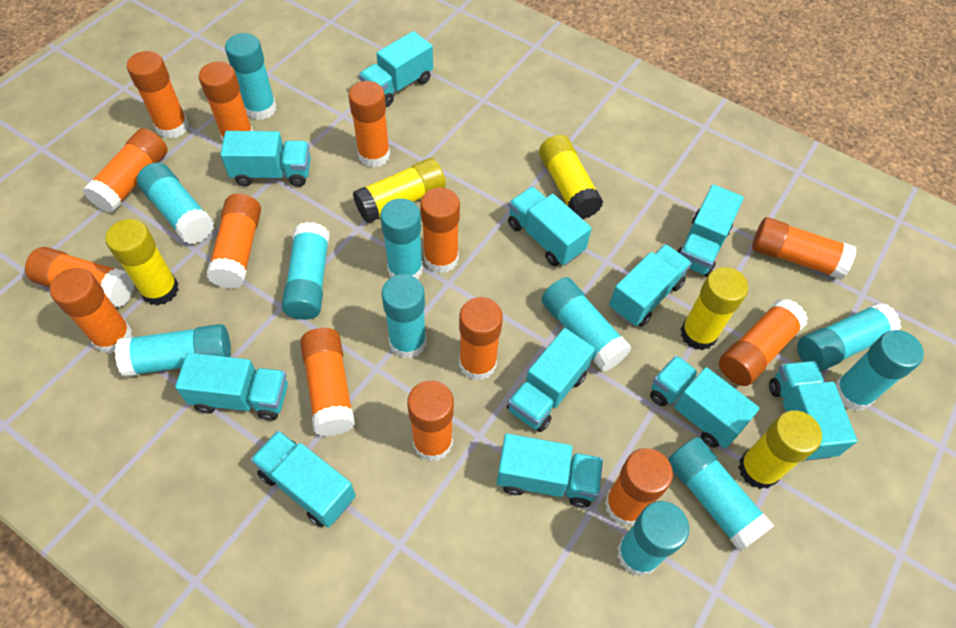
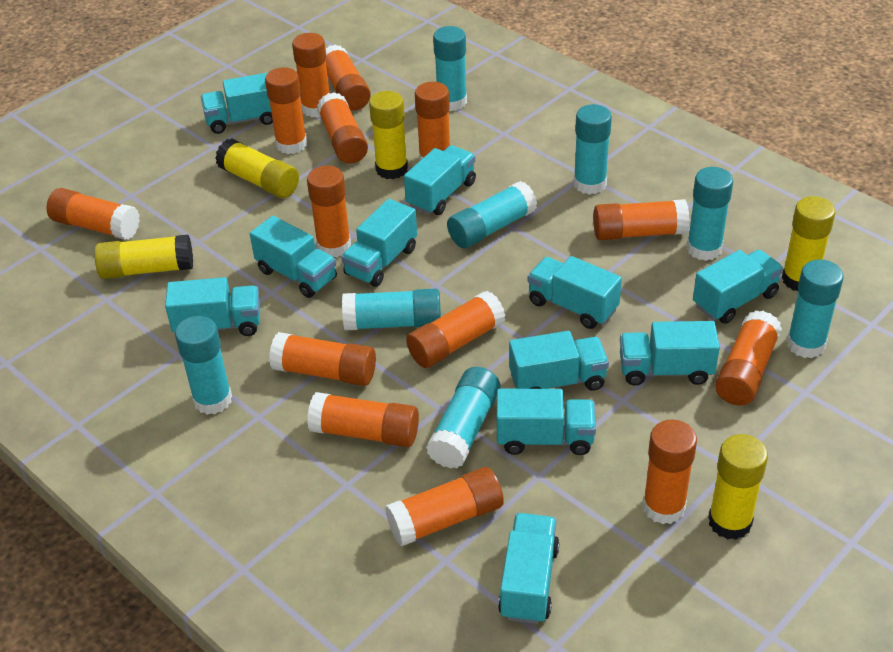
turquoise glue stick: [115,324,231,377] [137,163,214,244] [225,33,276,120] [282,222,330,320] [380,198,423,279] [381,274,426,359] [541,277,632,372] [617,501,689,576] [668,437,774,552] [797,302,901,372] [835,330,924,411] = 11 -> [175,316,232,415] [342,288,441,331] [426,367,501,469] [433,26,467,111] [447,181,537,248] [573,104,612,195] [687,167,733,261] [787,259,844,358] = 8

